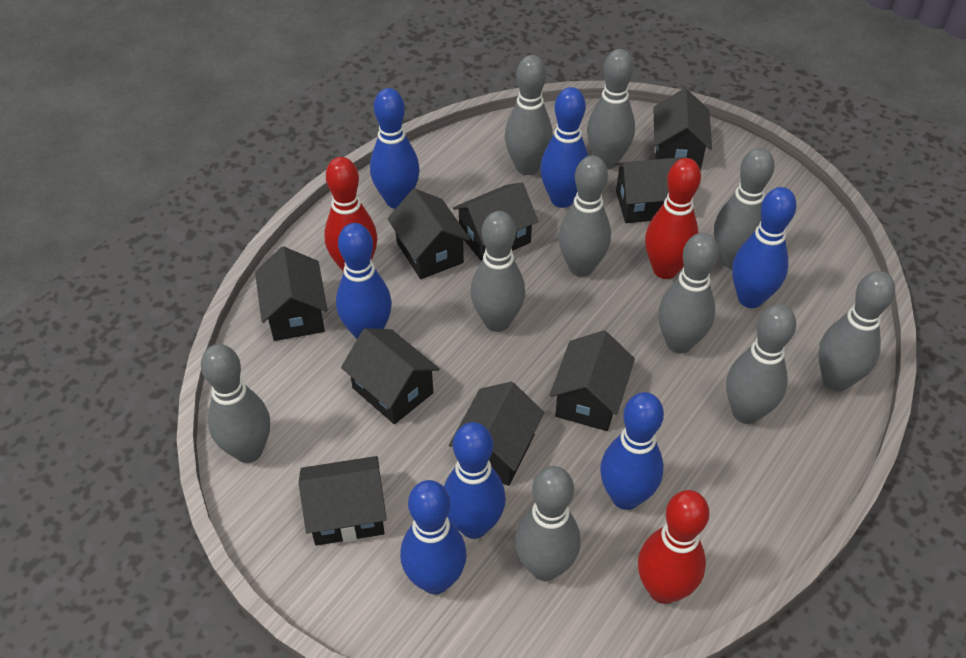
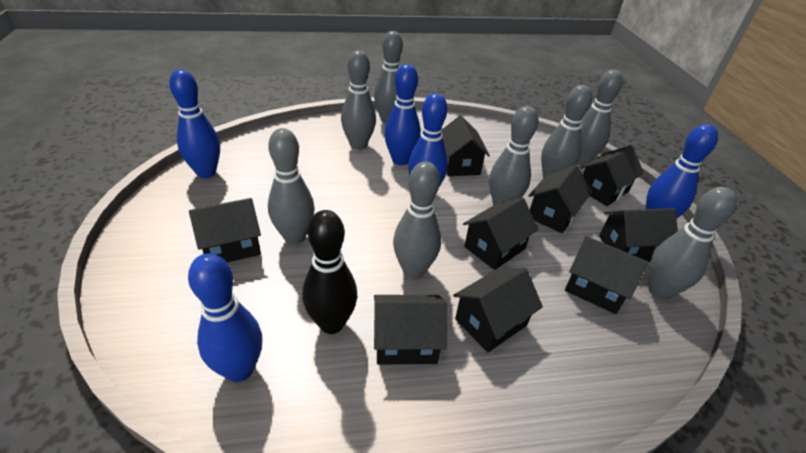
black bowling pin: none = 0 -> [302,210,357,334] = 1
blue bowling pin: [336,223,392,339] [370,88,420,209] [400,480,467,594] [444,422,506,539] [540,87,588,208] [600,392,664,510] [732,187,797,308] = 7 -> [169,69,220,178] [188,253,262,382] [384,64,421,165] [408,93,448,187] [646,124,718,218] = 5
grey bowling pin: [201,344,270,463] [471,211,525,332] [505,55,553,175] [515,466,581,581] [558,156,611,277] [587,49,635,169] [658,233,719,354] [714,148,775,269] [726,304,796,424] [818,271,895,391] = 10 -> [268,128,315,245] [341,50,376,150] [374,31,403,124] [393,161,441,279] [489,106,539,205] [541,85,592,178] [577,70,623,166] [648,187,737,300] = 8
red bowling pin: [324,157,377,272] [638,490,709,604] [645,158,701,279] = 3 -> none = 0

